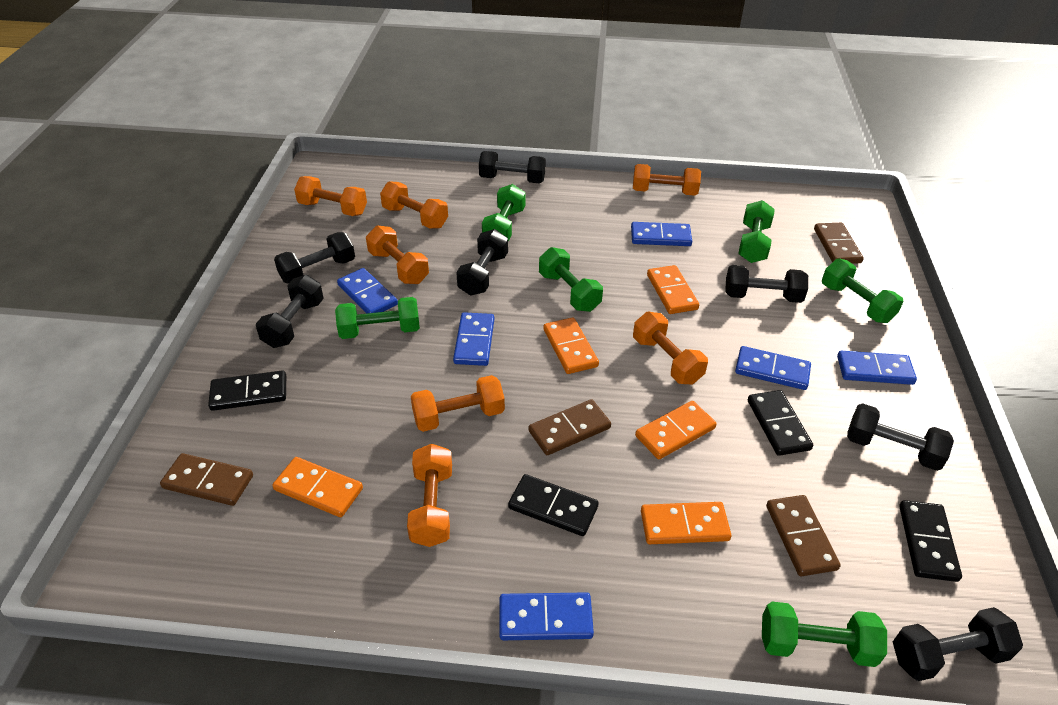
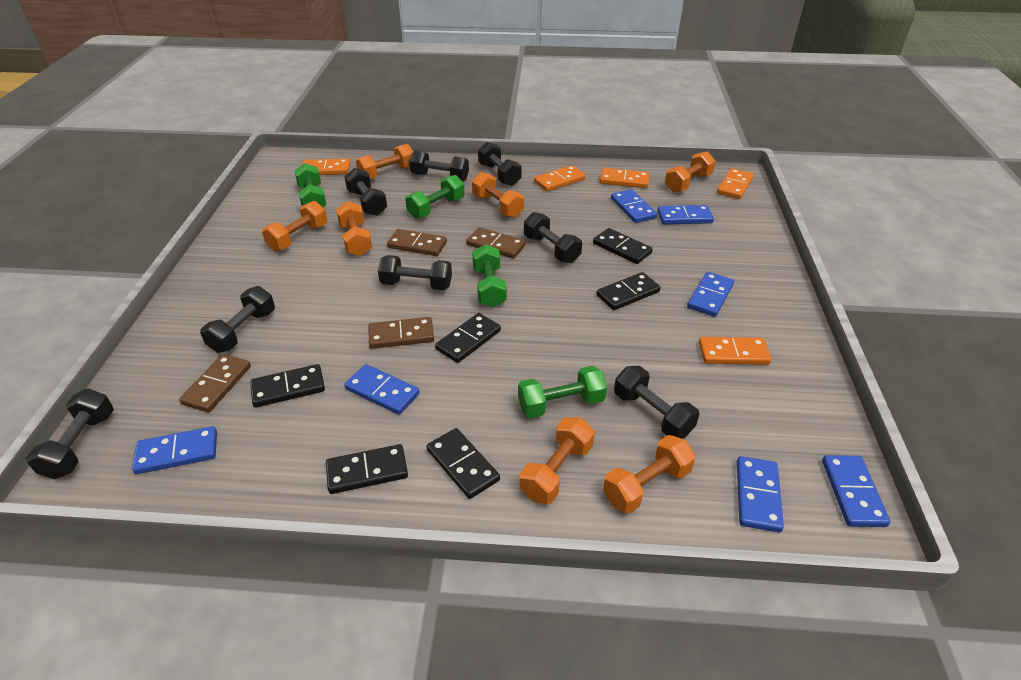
black domino: [208,370,286,411] [508,474,599,536] [748,390,813,456] [899,500,962,582] = 4 -> [250,364,325,408] [326,444,408,494] [427,428,500,499] [435,313,501,363] [593,228,653,264] [596,272,661,310] = 6
black dumbbell: [256,275,324,348] [274,232,355,284] [456,229,508,296] [479,151,546,183] [725,265,808,303] [847,403,954,471] [893,607,1023,681] = 7 -> [26,388,114,480] [200,286,275,353] [345,168,387,216] [378,255,452,290] [409,151,469,181] [478,142,522,186] [524,212,582,263] [614,366,699,439] = 8
blue domino: [337,268,398,313] [453,312,494,366] [499,592,594,640] [631,222,692,246] [735,346,811,390] [837,351,917,385] = 6 -> [132,426,217,474] [344,364,420,415] [611,189,657,223] [657,205,714,225] [687,272,734,317] [737,456,784,533] [822,455,890,527] = 7
green dumbbell: [335,297,420,339] [482,184,526,241] [539,247,603,312] [738,200,775,263] [762,602,887,667] [822,258,904,323] = 6 -> [295,163,326,207] [405,175,465,219] [472,244,507,307] [518,366,607,418] = 4

